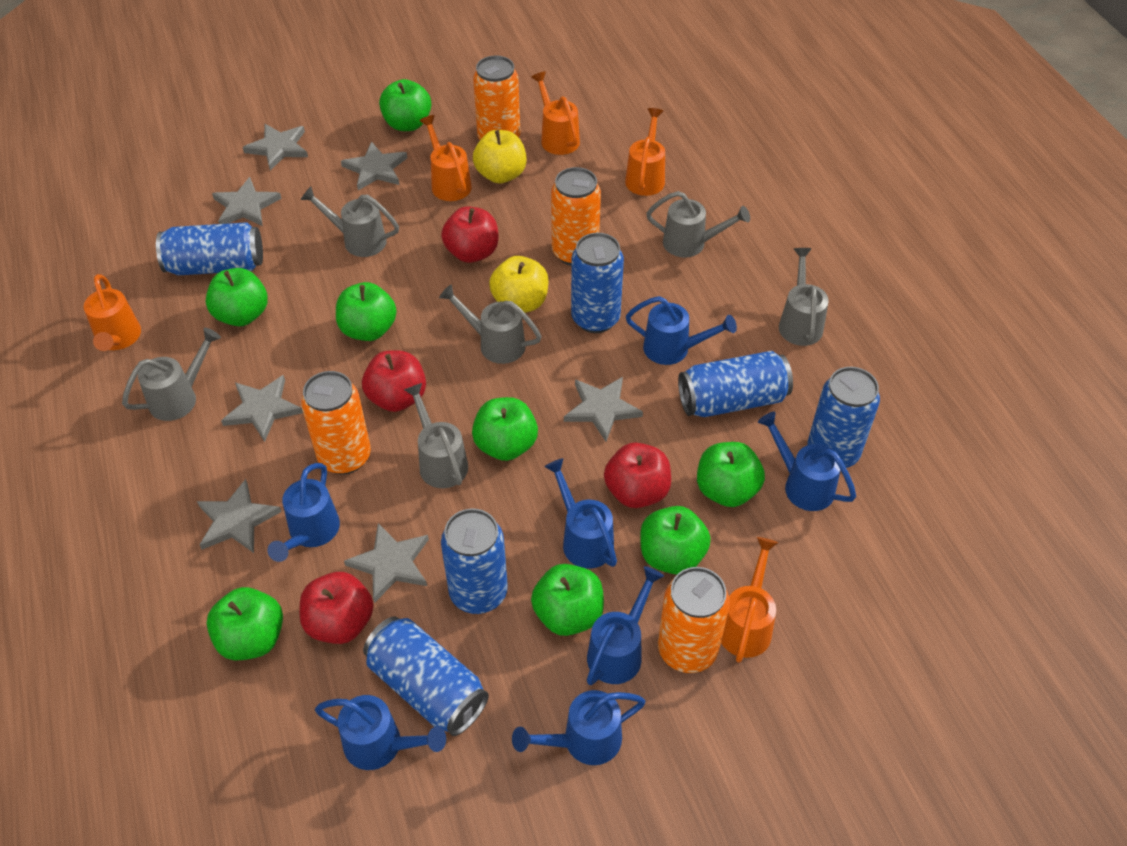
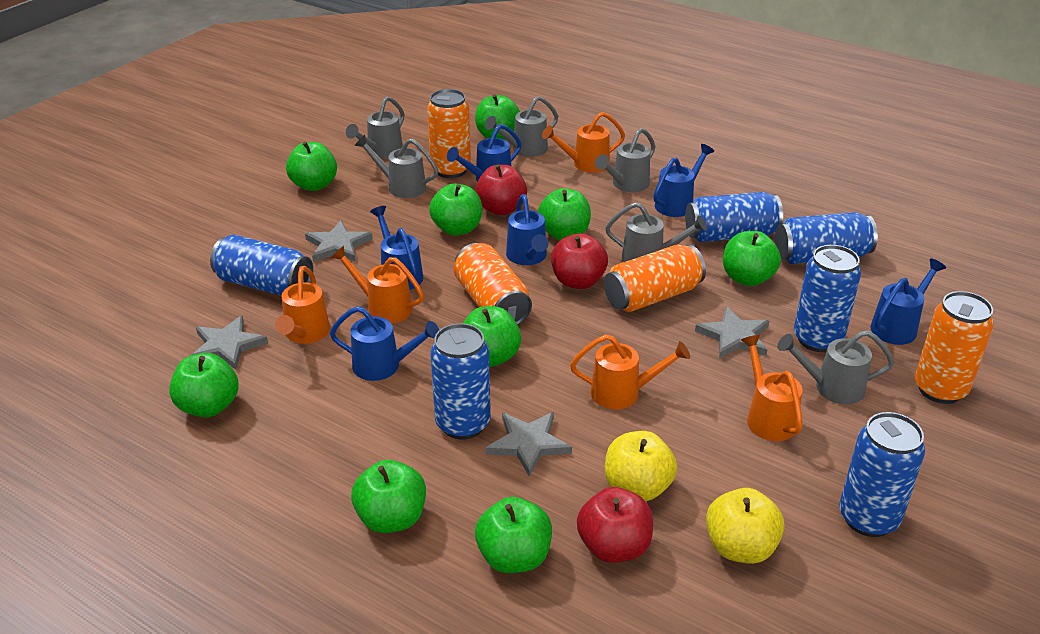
blue watering can: [267,463,340,562] [315,695,446,770] [512,690,645,765] [544,458,617,569] [587,566,664,685] [626,296,737,365] [758,411,856,511] = 7 -> [330,306,439,381] [370,206,423,290] [447,124,522,182] [506,194,548,265] [653,144,714,217] [871,258,946,345] = 6
green apple: [206,268,268,326] [207,587,283,660] [336,282,397,341] [379,79,431,131] [472,397,538,461] [531,564,604,636] [640,506,711,575] [697,442,765,507] = 8 -> [169,353,239,417] [286,142,337,191] [351,460,426,533] [429,184,482,236] [463,306,521,367] [475,94,520,140] [475,497,552,573] [538,188,591,240] [723,231,781,286] = 9
grey star: [197,479,282,553] [212,177,282,226] [221,375,303,442] [243,124,308,171] [341,141,407,190] [344,523,429,603] [564,377,643,442] = 7 -> [192,316,268,370] [305,220,373,262] [486,412,572,477] [695,306,769,359] = 4
red apple: [300,572,374,644] [362,350,426,412] [441,206,498,263] [604,442,671,508] = 4 -> [475,165,527,215] [551,233,608,289] [577,487,653,563] = 3

